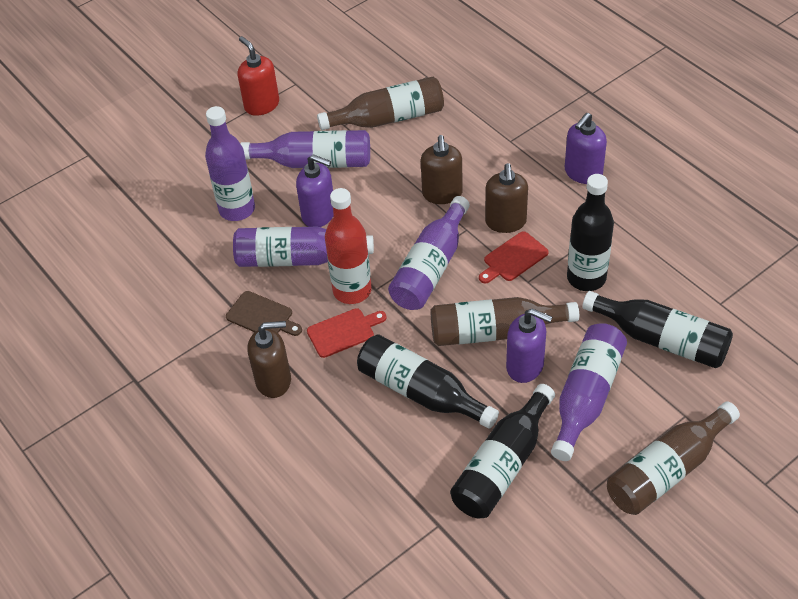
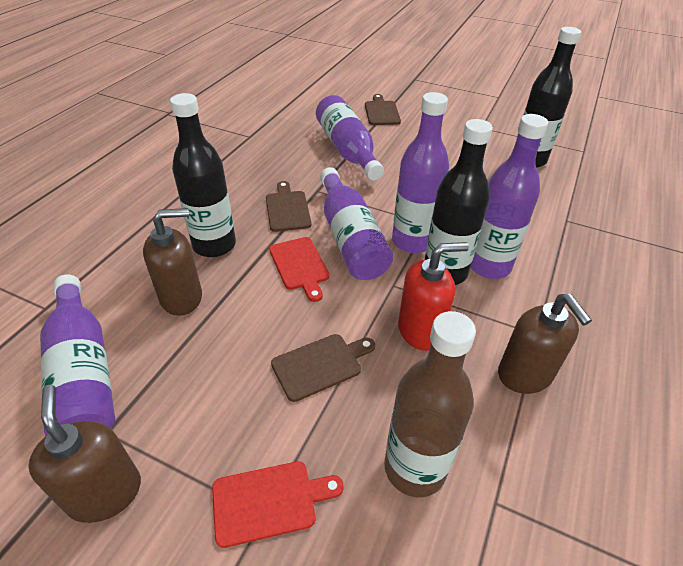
black bottle: [357,334,499,429] [450,384,555,518] [567,174,614,291] [582,291,733,368] = 4 -> [170,93,236,257] [425,119,493,285] [517,27,581,168] = 3
brown bottle: [317,77,444,130] [430,297,579,346] [607,401,740,515] = 3 -> [384,311,476,497] = 1
brown cutting board: [226,291,302,336] = 1 -> [266,181,312,232] [271,334,375,402] [365,94,401,125] = 3
purple soap dispenser: [296,154,334,227] [506,309,552,383] [565,113,607,184] = 3 -> none = 0
red bottle: [325,188,372,304] = 1 -> none = 0

